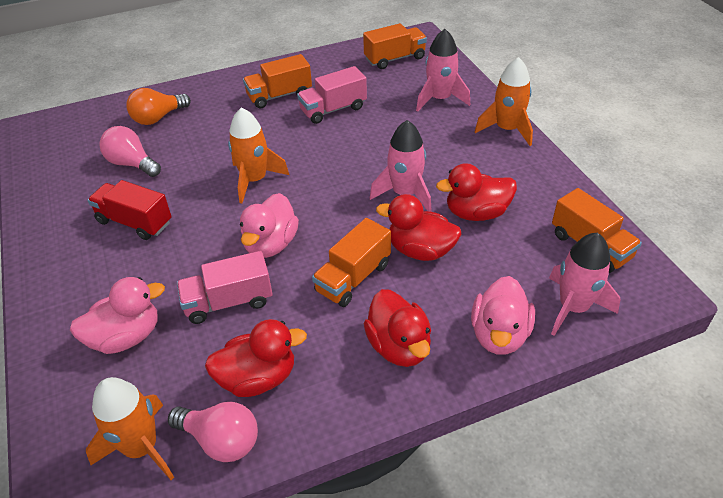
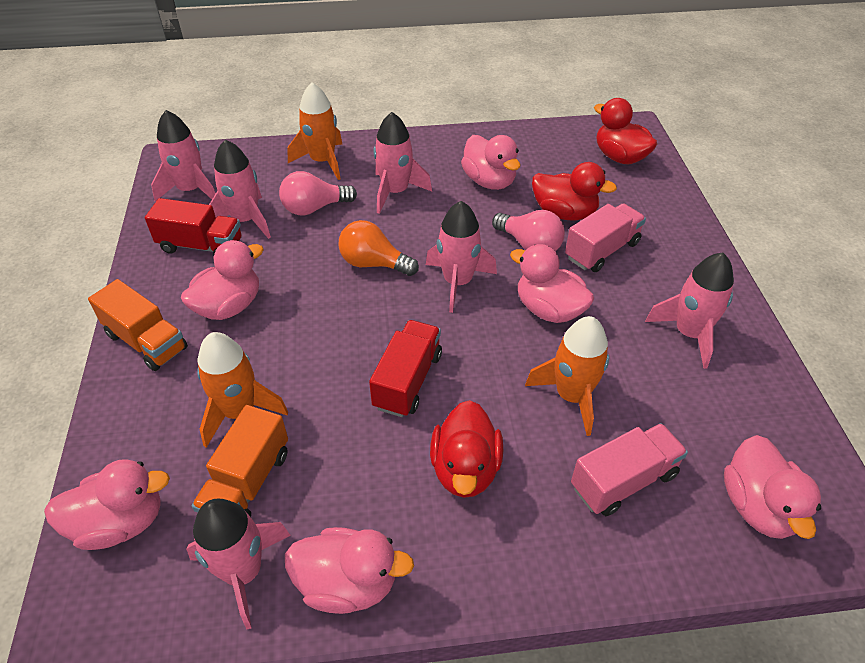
orange truck: [243,54,312,108] [312,218,391,307] [363,23,427,69] [552,188,642,273] = 4 -> [88,279,188,371] [192,405,288,517] = 2
pink duck: [70,277,165,354] [240,193,299,258] [471,276,535,355] = 3 -> [44,459,170,550] [181,240,264,320] [285,527,414,614] [461,135,520,190] [510,244,594,323] [724,435,821,539] = 6
pink rocket: [370,120,432,212] [416,29,470,112] [549,233,620,336] = 3 -> [151,110,216,201] [186,499,291,630] [209,139,271,239] [373,112,432,214] [426,201,497,313] [645,253,734,369] = 6
red duck: [205,319,307,397] [364,289,431,367] [376,194,461,261] [436,163,517,221] = 4 -> [430,400,504,498] [532,162,617,220] [594,98,657,165] = 3
red truck: [88,180,172,240] = 1 -> [145,198,242,255] [369,320,442,417] = 2

